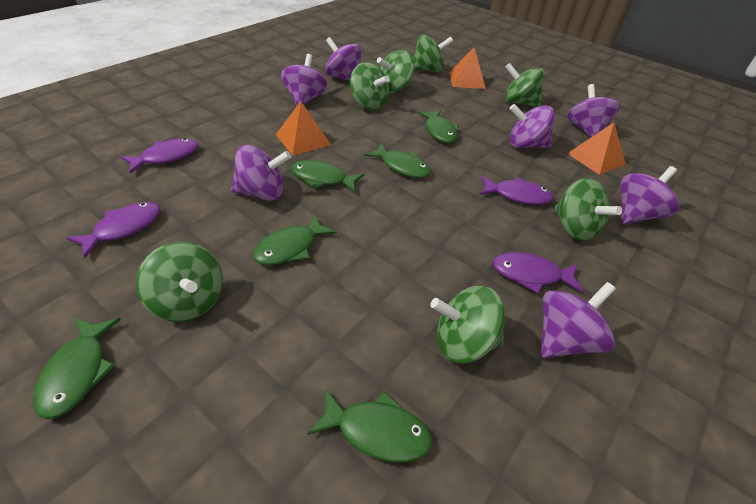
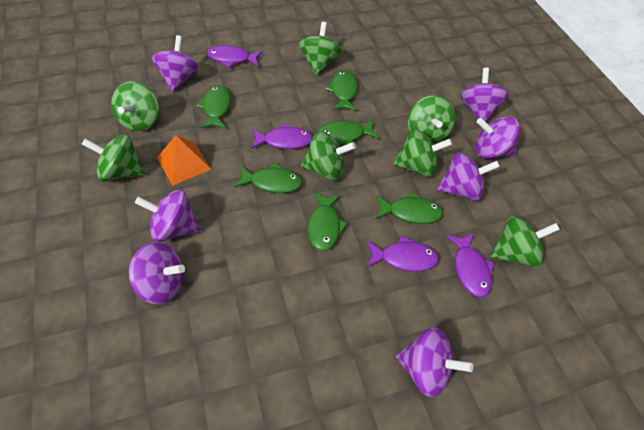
orange pyramid: [276,101,331,156] [449,47,486,89] [567,123,626,175] = 3 -> [157,135,211,186] = 1

